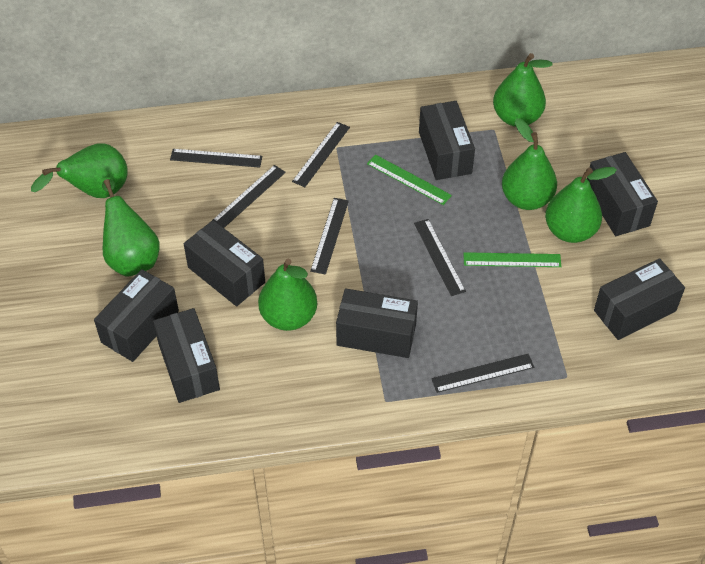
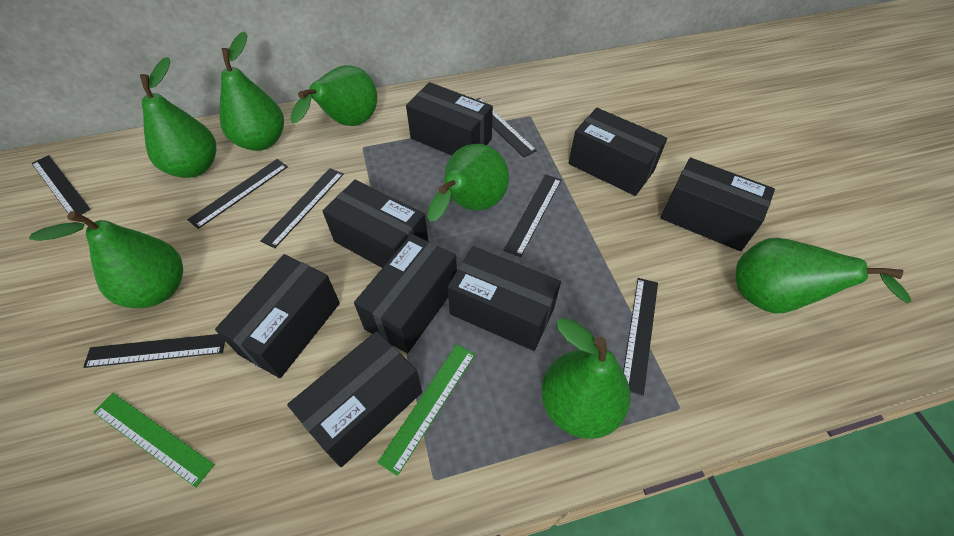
black box: [94,269,179,362] [153,308,220,403] [184,220,265,306] [336,289,418,358] [419,101,475,180] [587,152,658,236] [594,258,685,340] = 7 -> [215,254,340,378] [287,331,422,467] [322,180,428,268] [354,234,457,354] [406,82,493,155] [447,246,561,351] [569,108,667,196] [660,158,775,251] = 8
black ruler: [170,149,262,168] [213,165,286,228] [292,122,350,187] [310,198,349,275] [414,219,466,296] [431,354,534,393] = 6 -> [31,155,91,215] [83,334,225,368] [187,159,288,229] [260,168,344,248] [476,98,537,157] [503,174,561,257] [623,278,658,396] = 7
green pear: [31,144,128,198] [102,179,160,277] [258,259,317,331] [493,53,552,127] [502,118,557,210] [545,167,617,243] = 6 -> [29,211,183,308] [140,57,216,178] [220,31,284,151] [290,65,377,126] [427,144,509,222] [541,318,631,439] [736,238,912,314] = 7

